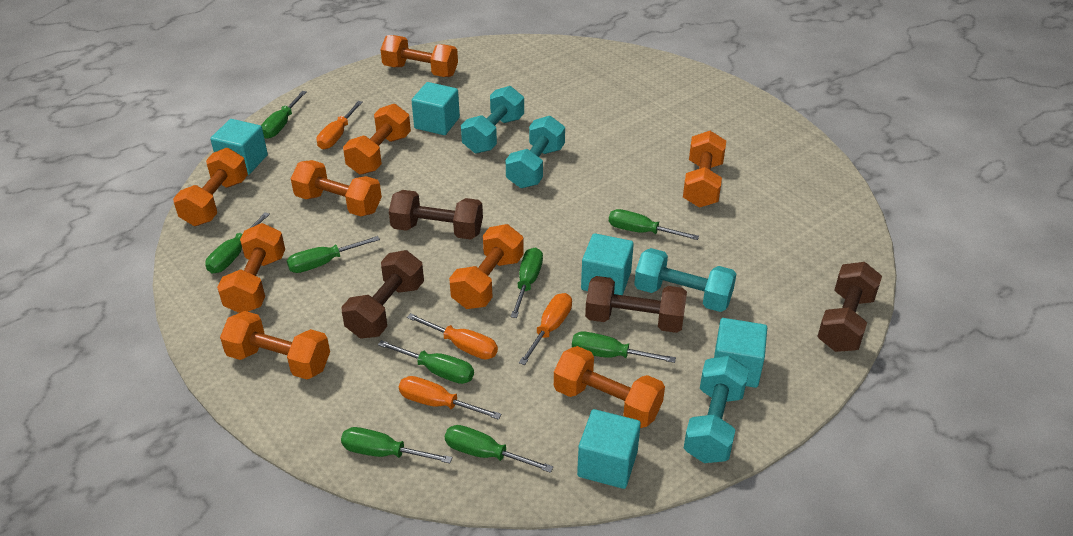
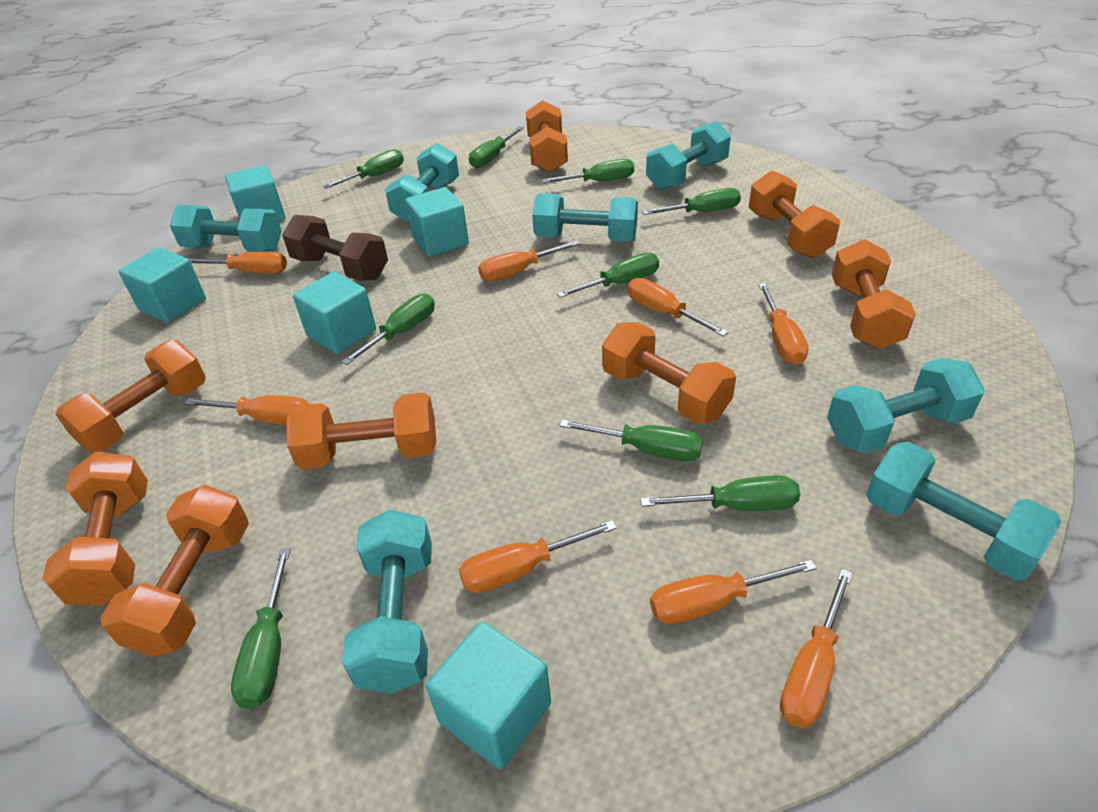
brown dumbbell: [342,250,424,339] [389,190,483,240] [585,276,687,333] [817,262,882,352] = 4 -> [282,215,388,281] = 1
orange dumbbell: [173,148,248,226] [217,223,285,313] [220,311,330,379] [291,160,382,216] [343,104,411,175] [380,35,458,77] [449,224,524,309] [554,346,665,428] [683,131,726,208] = 9 -> [42,452,148,606] [55,340,206,452] [100,485,249,657] [287,392,436,469] [526,100,568,173] [602,322,736,424] [749,170,840,258] [832,239,916,349] = 8
orange screwdriver: [317,101,363,149] [399,376,501,420] [407,313,498,360] [519,293,572,365] = 4 -> [184,395,309,425] [189,251,287,273] [459,520,617,593] [478,240,580,281] [628,278,728,336] [650,560,817,624] [758,283,808,365] [780,569,853,729] = 8
turquoise dumbbell: [461,86,524,154] [505,116,565,188] [634,248,736,312] [684,356,749,463] = 4 -> [170,205,282,252] [342,509,432,694] [385,143,459,222] [532,193,638,242] [646,121,731,190] [827,358,985,454] [866,442,1061,580] = 7

